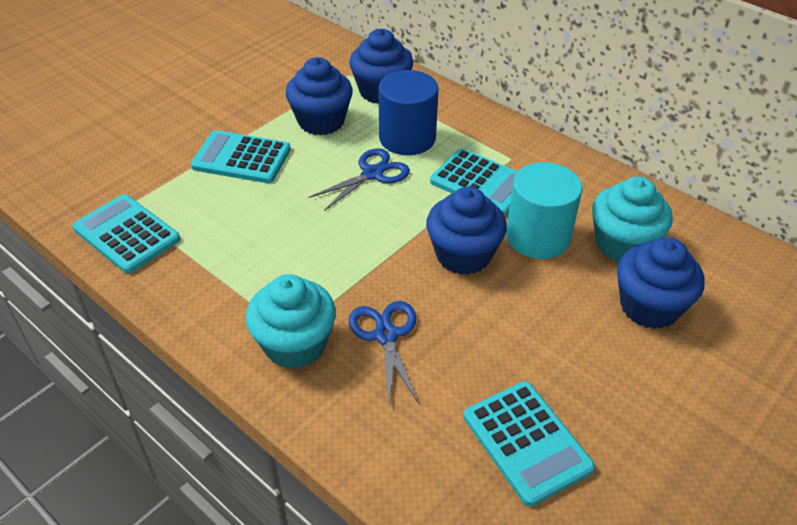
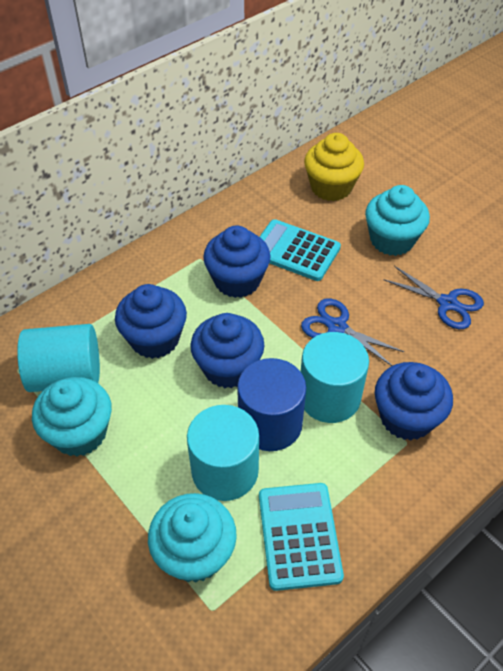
turquoise calculator: [72,194,180,274] [191,130,291,183] [430,148,518,216] [464,381,595,507] = 4 -> [259,483,344,591] [260,219,341,281] = 2
turquoise cupcake: [246,274,336,369] [592,176,673,262] = 2 -> [32,377,112,456] [148,493,237,583] [365,185,430,256] = 3
turquoise cylinder: [506,162,582,259] = 1 -> [17,324,100,392] [187,405,259,501] [301,332,369,423] = 3
yellow cupcake: none = 0 -> [304,133,364,201] = 1

